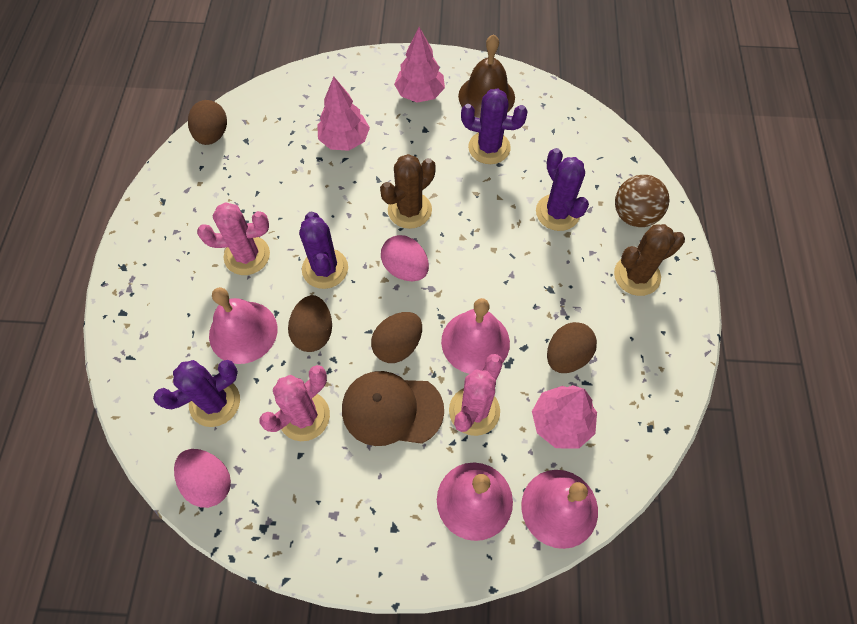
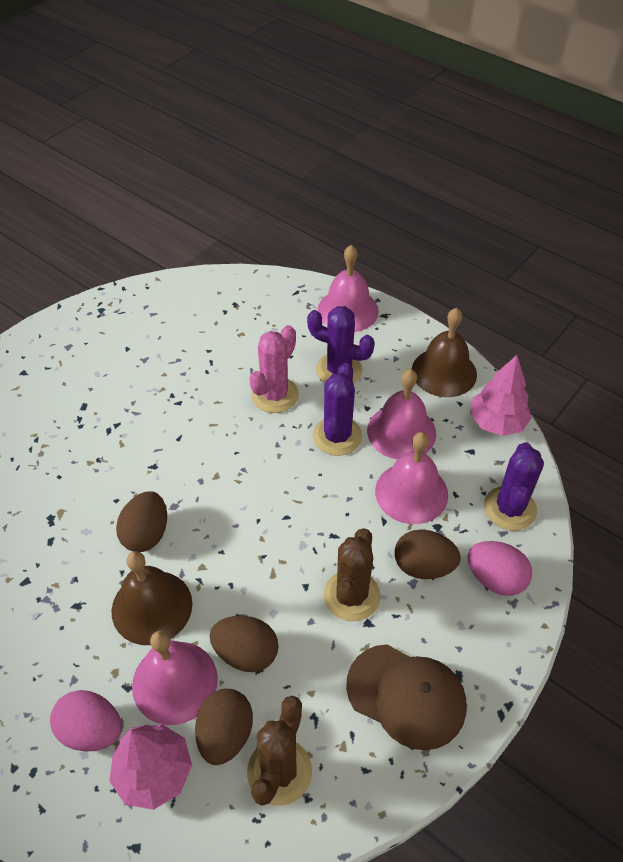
brown ball: [615,175,670,227] = 1 -> none = 0
brown bell: [458,34,515,118] = 1 -> [111,551,192,645] [412,308,477,397] = 2
pink cactus: [197,202,270,275] [259,365,330,441] [449,354,503,436] = 3 -> [249,325,299,413] = 1
pink tree: [317,76,370,151] [394,27,445,103] [532,385,597,449] = 3 -> [109,724,192,810] [470,355,532,436] = 2
purple cactus: [153,360,240,427] [299,212,348,289] [461,89,528,164] [536,148,589,231] = 4 -> [307,306,375,384] [313,363,362,456] [484,442,544,531] = 3

